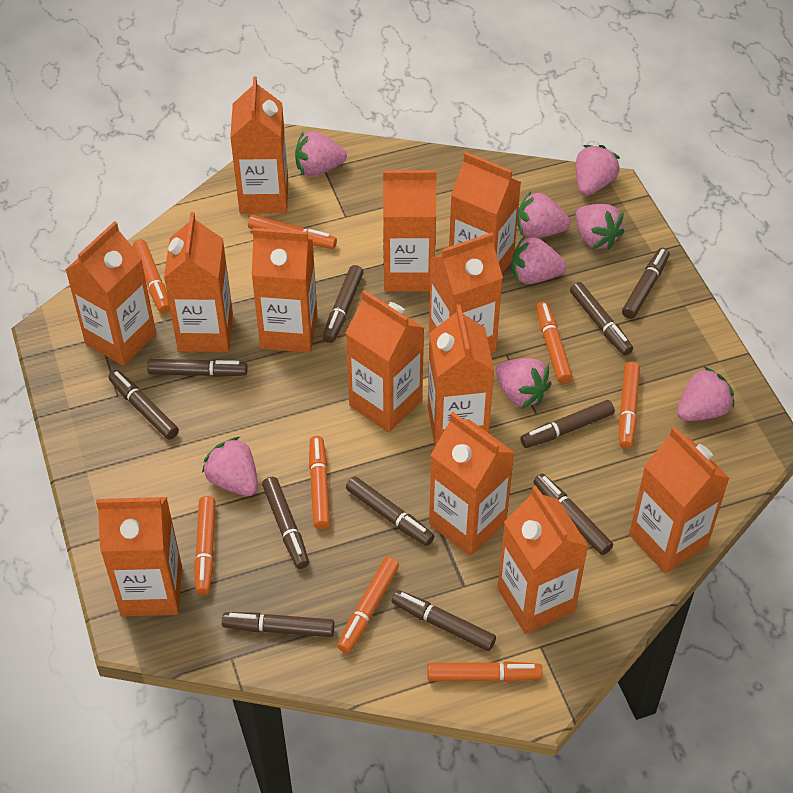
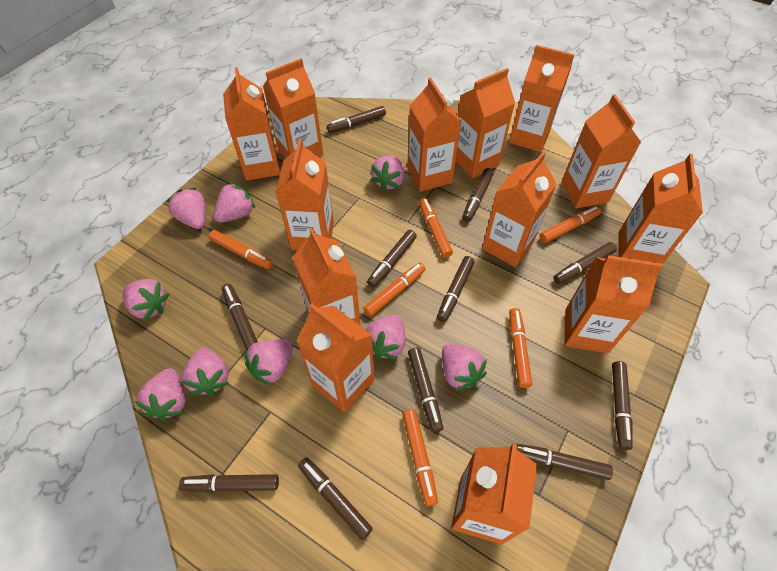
orange marker: [133,239,170,313] [194,496,216,595] [248,215,337,249] [309,436,330,529] [337,557,399,653] [427,661,542,682] [536,302,572,383] [619,362,640,449] = 8 -> [209,230,273,269] [363,263,426,317] [402,409,438,507] [419,198,453,258] [509,308,532,388] [540,206,601,243] = 6
pink strawberry: [202,437,258,496] [295,131,347,176] [496,358,552,409] [512,236,567,284] [517,191,571,238] [575,204,625,250] [576,145,620,196] [677,367,734,421] = 8 -> [123,279,170,321] [135,368,186,421] [166,188,206,229] [182,347,229,396] [213,182,255,223] [245,339,293,386] [366,315,405,360] [371,155,405,191] [442,343,487,391] = 9

